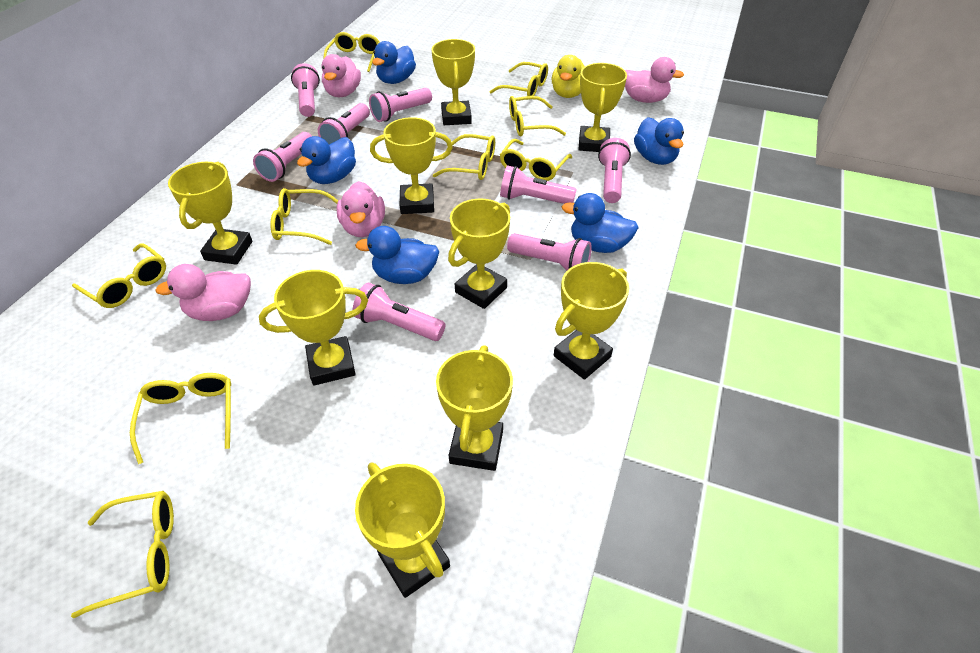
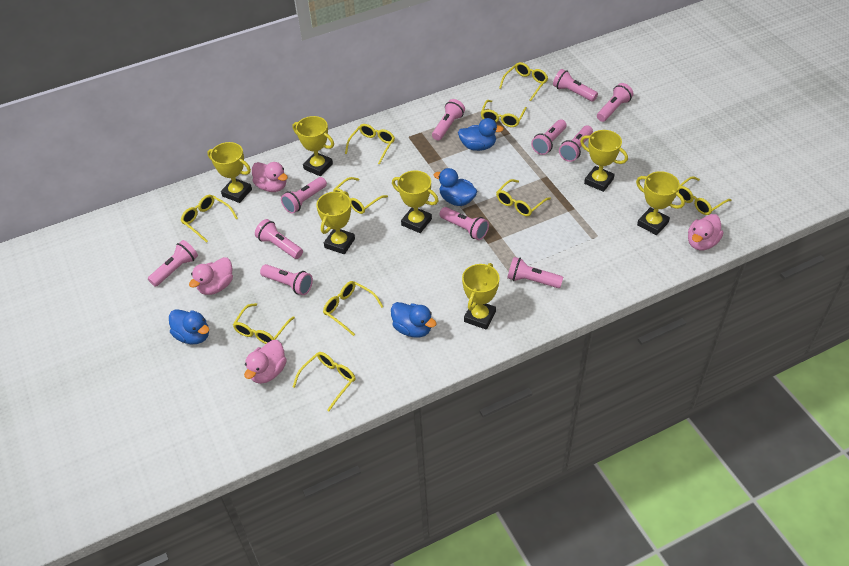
blue duck: [297,136,356,184] [355,226,439,284] [372,41,416,84] [562,193,639,253] [634,117,684,165] = 5 -> [169,309,209,344] [391,302,437,338] [434,168,477,206] [458,118,504,151] = 4
pink flashlight: [253,132,312,182] [291,63,320,117] [318,103,370,144] [353,283,446,341] [369,88,432,122] [500,165,577,204] [507,233,592,270] [598,138,631,203] = 8 -> [148,240,198,287] [255,219,303,259] [260,264,313,295] [281,177,327,214] [432,99,465,141] [439,207,489,240] [507,257,563,288] [531,119,567,155] [553,69,598,102] [559,126,593,162] [597,83,634,122] = 11
yellow duck: [552,55,585,98] = 1 -> none = 0
yellow glasses: [71,491,174,618] [72,243,166,308] [130,373,231,464] [271,188,338,245] [324,32,380,72] [433,134,495,180] [489,62,548,96] [500,139,572,181] [509,96,566,136] = 9 -> [181,195,238,243] [233,303,295,344] [293,352,356,411] [323,281,383,336] [333,177,388,214] [345,124,395,165] [481,100,527,127] [496,179,551,216] [499,62,548,101] [678,176,732,215] = 10
yellow trophy: [168,162,252,265] [259,270,368,386] [355,463,450,598] [370,117,453,214] [431,39,475,125] [436,345,513,471] [448,198,510,309] [554,262,629,380] [578,63,627,152] = 9 -> [207,142,252,203] [293,116,334,176] [316,191,355,254] [392,171,439,233] [462,263,500,330] [580,130,628,192] [636,171,685,235] = 7

